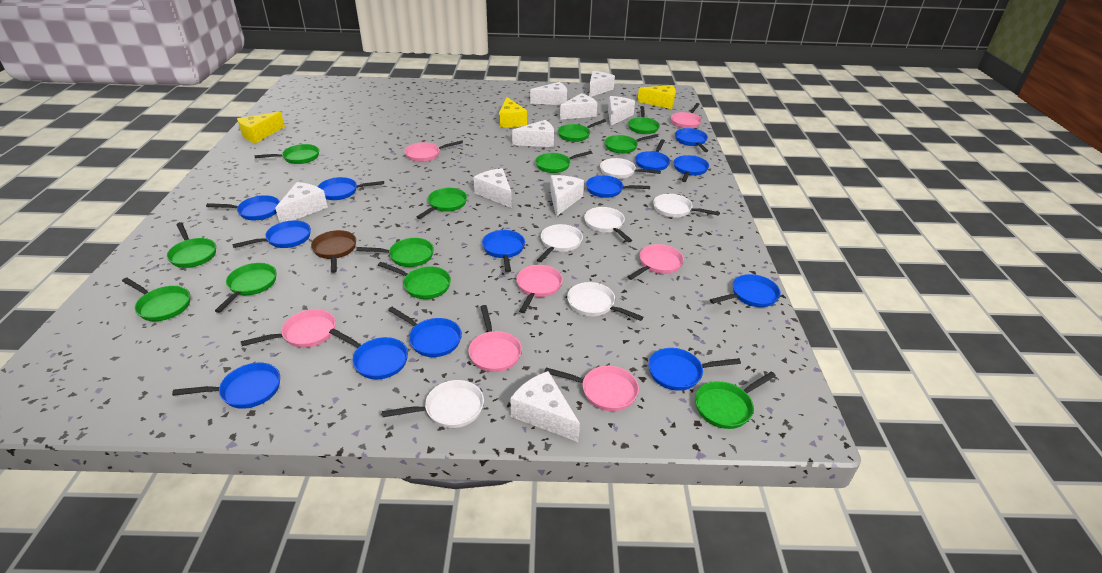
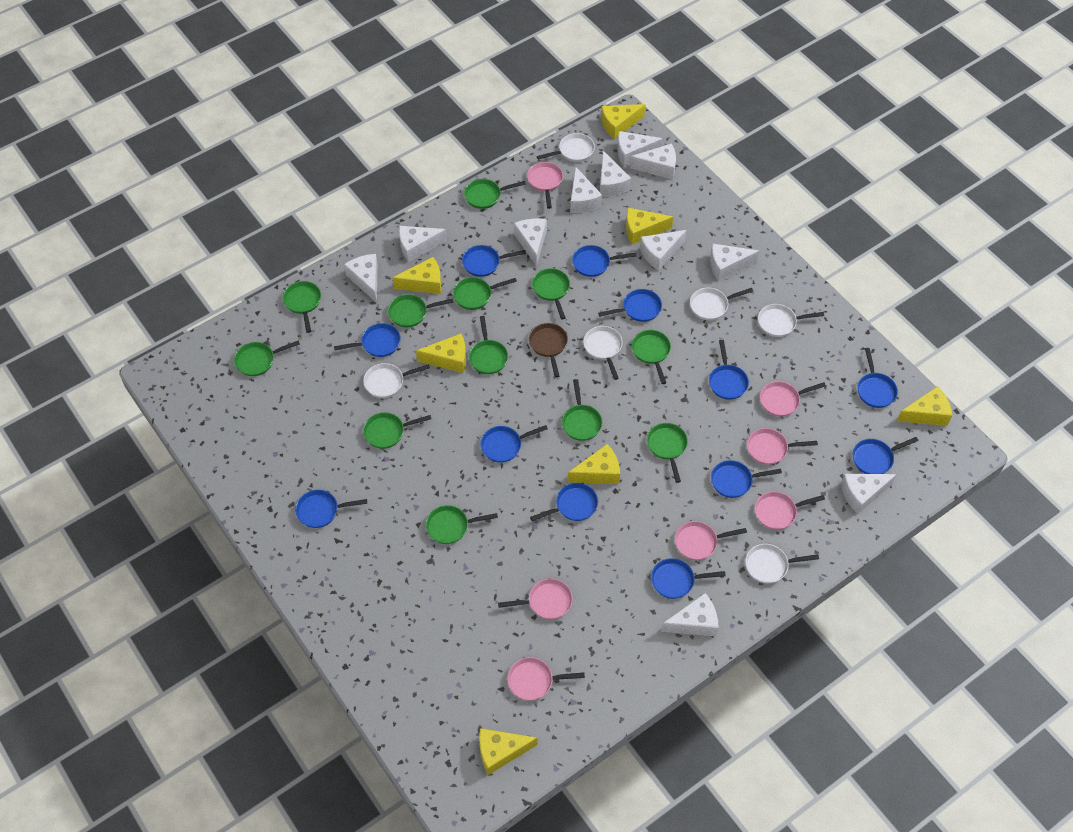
blue pan: [172,362,280,409] [206,195,280,220] [232,220,311,248] [318,177,384,200] [329,328,408,379] [388,307,462,357] [482,230,525,272] [586,175,650,198] [635,139,670,171] [648,348,741,391] [674,155,709,182] [675,128,708,152] [710,274,781,307] = 13 -> [295,490,367,528] [334,323,401,357] [462,245,526,277] [480,425,548,463] [530,483,598,521] [572,245,637,277] [598,289,662,322] [651,558,726,599] [709,340,749,400] [711,460,782,498] [853,437,918,474] [857,348,898,408] = 12
white cheese: [275,182,328,223] [473,168,512,208] [510,371,580,442] [512,120,554,147] [530,82,567,105] [550,175,584,216] [560,93,598,120] [589,71,615,97] [608,96,635,126] = 9 -> [344,254,378,303] [399,226,447,262] [514,219,547,267] [570,167,602,213] [600,151,631,197] [617,131,663,166] [630,144,676,179] [640,230,687,271] [661,593,719,636] [710,243,759,281] [841,474,897,514] = 11
yellow cheese: [237,112,285,143] [499,97,527,127] [637,85,676,109] = 3 -> [393,257,441,294] [416,334,466,373] [479,728,538,775] [568,444,620,484] [601,104,646,139] [626,208,673,244] [897,386,952,426] = 7

